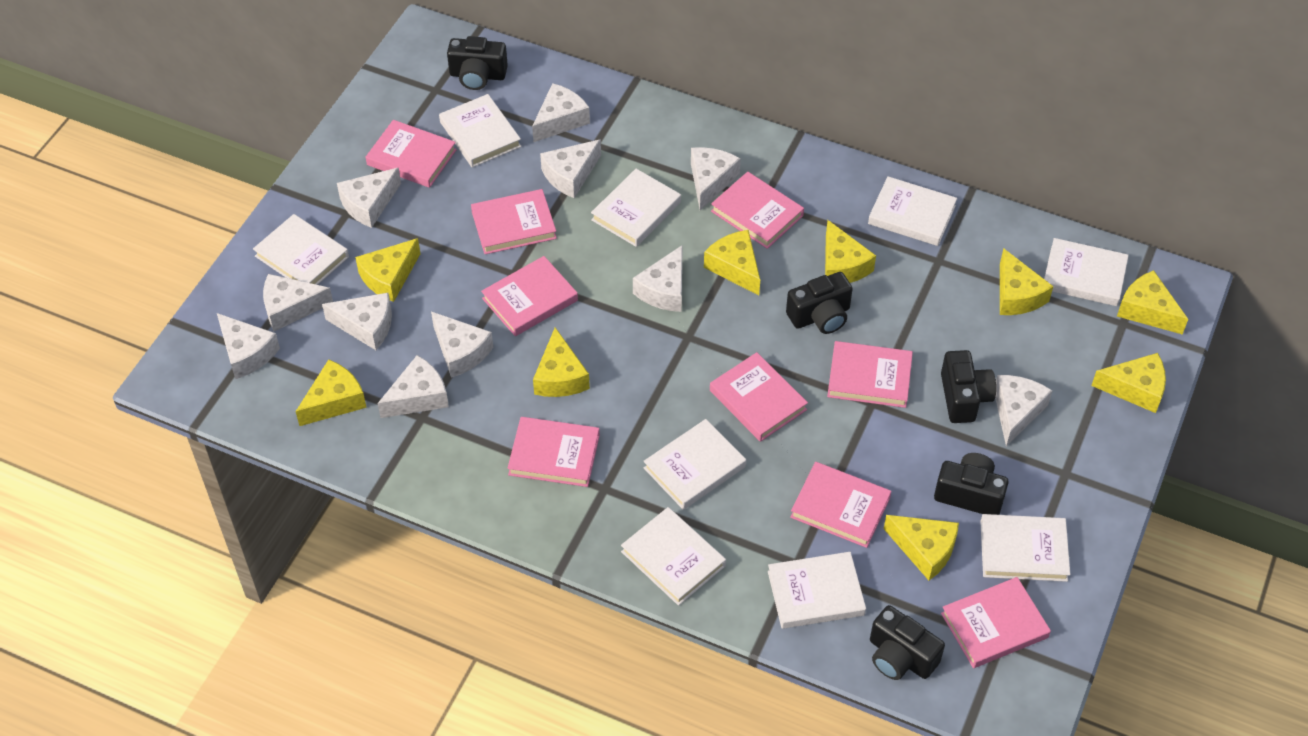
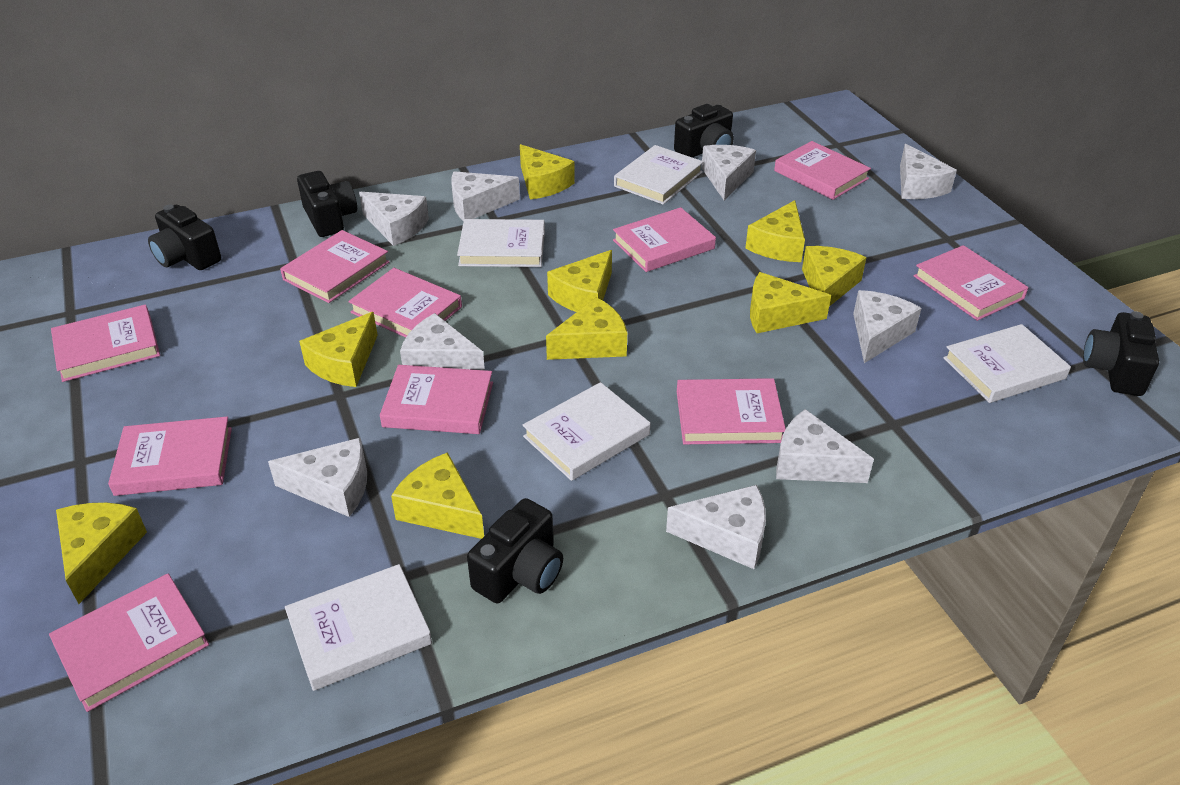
pink book: [366,120,457,188] [471,189,557,254] [481,256,578,336] [508,417,600,487] [710,352,808,442] [711,172,804,249] [790,462,892,548] [827,341,913,408] [941,577,1051,668] = 9 -> [49,574,209,712] [51,304,160,382] [108,417,232,496] [280,230,390,303] [348,268,462,338] [380,365,493,434] [613,207,716,272] [677,378,786,444] [774,141,871,200] [914,245,1029,321] = 10
white book: [253,214,349,285] [439,94,521,168] [591,169,681,247] [621,507,726,606] [643,419,746,510] [768,552,866,629] [868,176,957,246] [980,514,1070,582] [1044,238,1129,306] = 9 -> [285,564,432,691] [457,219,545,267] [522,382,650,481] [614,145,703,205] [943,324,1071,403] = 5
white cheese: [217,313,280,379] [263,274,333,331] [322,293,392,350] [337,168,401,228] [377,355,449,418] [431,311,493,378] [532,83,590,142] [540,139,601,198] [633,245,683,312] [691,147,741,210] [995,375,1053,446] = 11 -> [268,438,367,517] [359,192,429,246] [400,313,485,370] [451,171,520,221] [666,485,766,569] [701,145,756,200] [776,409,874,483] [853,290,922,363] [900,144,957,199] = 9

